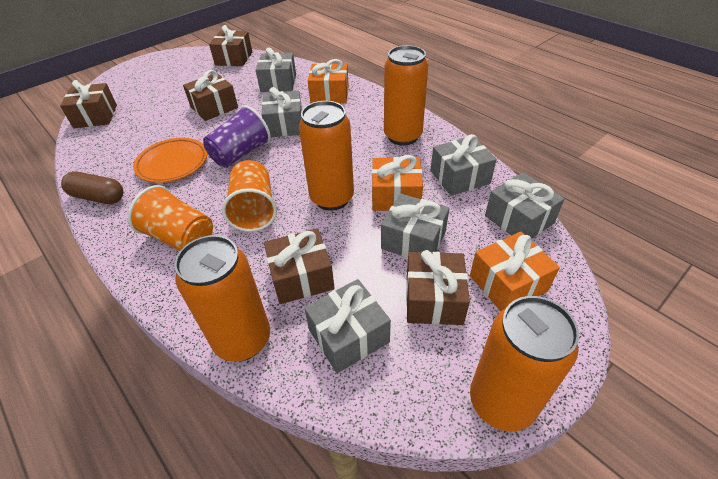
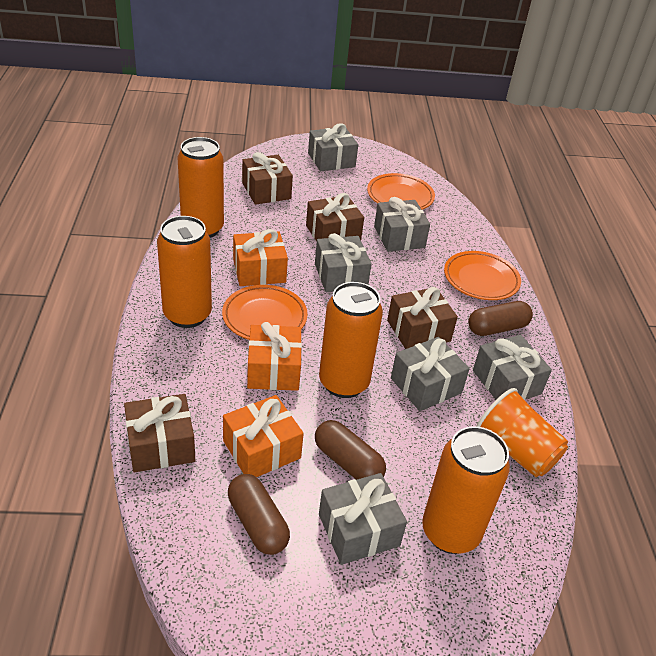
brown capsule: [61,172,123,204] = 1 -> [228,474,290,555] [315,420,386,480] [468,301,533,336] = 3
brown gift: [60,80,117,128] [183,70,238,121] [209,25,252,66] [264,228,335,304] [406,250,470,325] = 5 -> [124,394,195,473] [242,152,293,205] [306,193,364,242] [387,287,458,349] = 4
orange cup: [128,185,213,251] [222,160,277,232] = 2 -> [476,388,568,477] = 1
orange plate: [133,138,207,183] = 1 -> [222,285,308,340] [367,173,435,210] [444,251,521,300] = 3
purple cup: [203,105,271,168] = 1 -> none = 0

